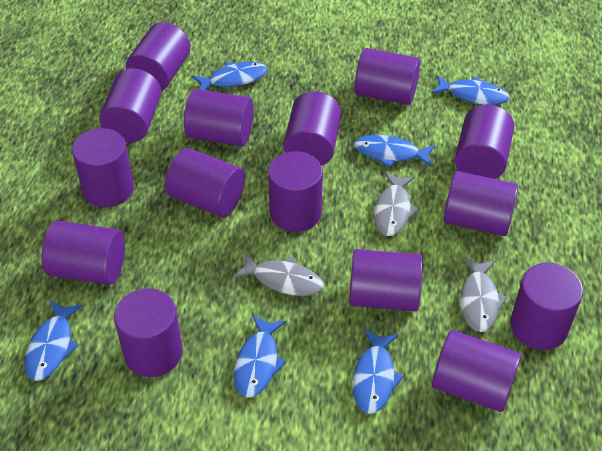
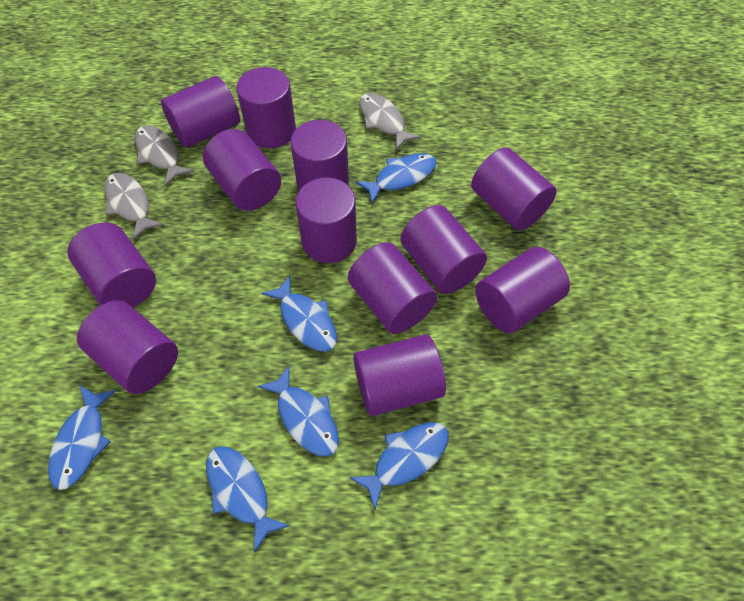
purple cylinder: [42,221,125,285] [72,128,134,207] [99,68,161,142] [114,288,183,377] [126,22,191,91] [165,148,245,217] [184,89,253,146] [268,151,323,232] [284,91,341,166] [349,249,423,311] [355,48,420,105] [432,330,521,412] [444,171,518,236] [455,104,514,179] [510,263,583,350] = 15 -> [68,223,156,307] [77,300,178,394] [161,76,240,148] [203,129,281,211] [237,67,296,148] [290,120,349,191] [296,177,357,263] [348,242,437,334] [353,334,446,416] [401,205,487,294] [471,147,557,230] [475,247,570,333] = 12

